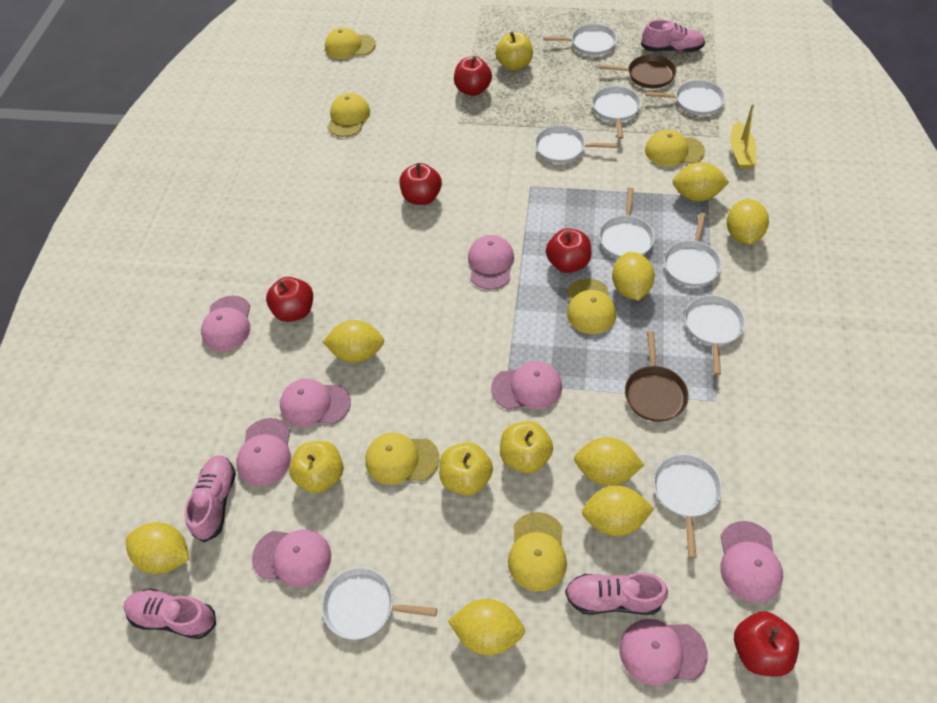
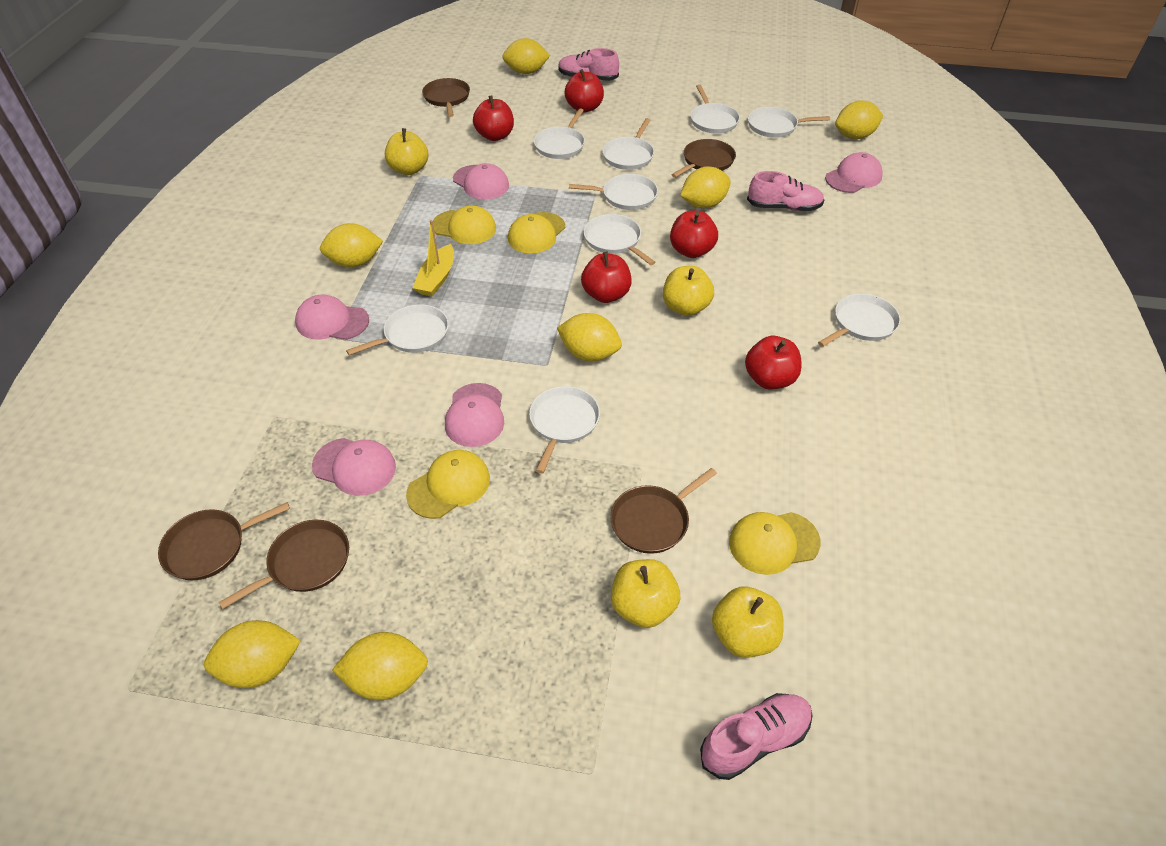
brown pan: [599,55,676,88] [625,331,689,422] = 2 -> [158,502,290,580] [218,520,349,609] [422,78,470,117] [610,468,717,554] [671,139,736,178] = 5
pink cap: [201,296,250,351] [236,418,291,486] [252,529,331,588] [280,379,351,427] [468,235,514,290] [491,361,562,409] [619,619,708,686] [720,521,783,603] = 8 -> [295,295,369,340] [312,438,396,496] [445,383,504,447] [453,163,509,200] [825,152,883,193] = 5
pink shoe: [123,588,216,639] [184,455,236,542] [565,572,668,615] [641,20,705,52] = 4 -> [558,48,619,81] [700,693,813,780] [747,171,824,211] = 3
yellow cap: [325,27,376,59] [327,93,370,137] [365,433,440,485] [508,512,567,592] [567,278,616,334] [645,130,705,166] = 6 -> [406,450,490,519] [433,205,496,244] [508,212,565,253] [729,512,821,575] = 4
yellow lemon: [126,522,189,574] [323,320,384,363] [448,599,525,655] [574,437,644,486] [582,485,654,536] [612,252,655,301] [672,162,729,201] [727,199,769,245] = 8 -> [204,620,301,688] [320,223,383,267] [332,632,428,700] [502,38,550,74] [557,313,622,361] [680,166,731,208] [835,100,883,139] = 7

